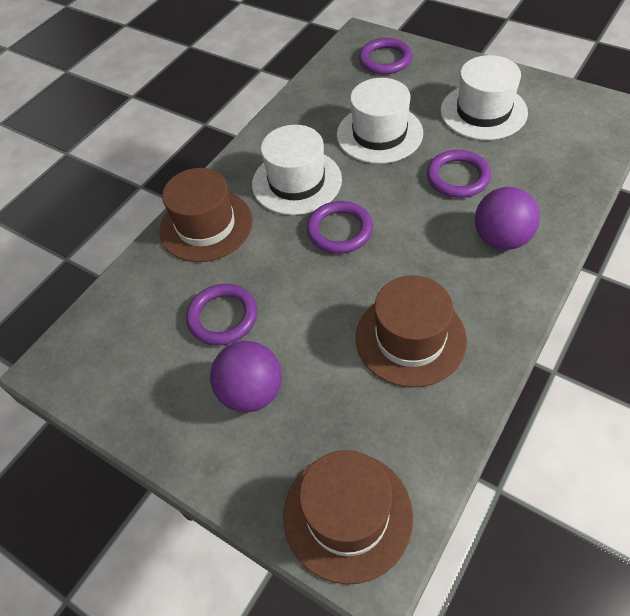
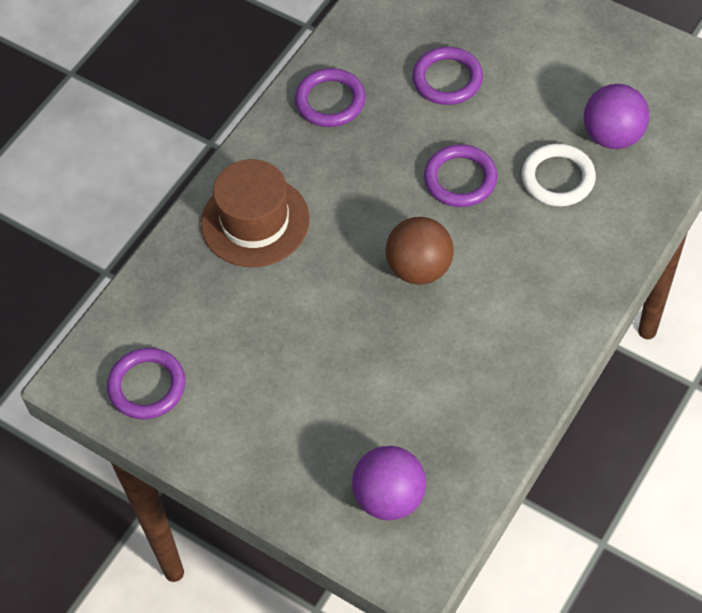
brown ball: none = 0 -> [385,217,454,285] = 1
brown hat: [159,168,253,262] [283,450,413,585] [356,275,467,387] = 3 -> [201,159,310,267] = 1
white hat: [252,125,342,215] [337,78,423,164] [441,55,528,140] = 3 -> none = 0
white ring: none = 0 -> [522,144,596,206] = 1

